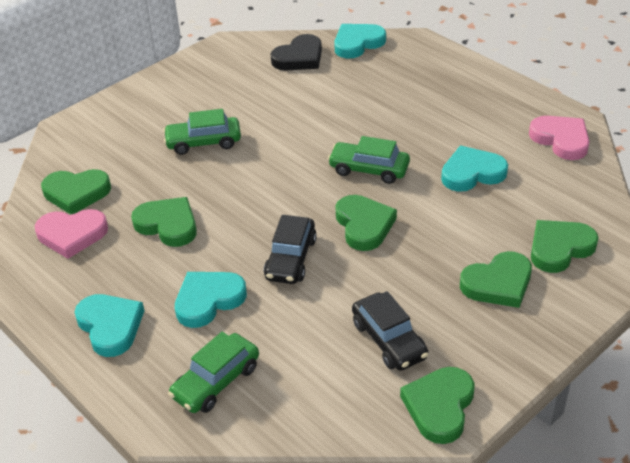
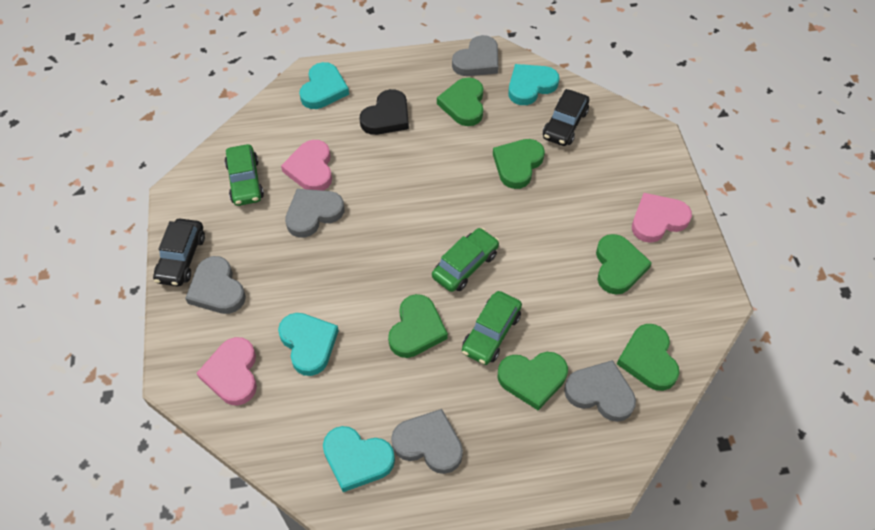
grey heart: none = 0 -> [185,256,246,314] [285,189,344,238] [391,409,463,474] [452,35,498,76] [564,360,636,422] = 5
pink heart: [35,209,108,259] [529,116,590,160] = 2 -> [196,337,257,405] [281,140,332,191] [632,193,692,243] = 3

